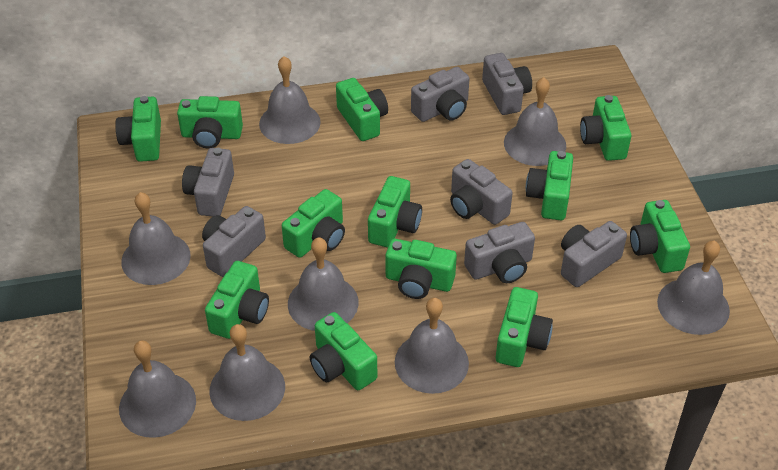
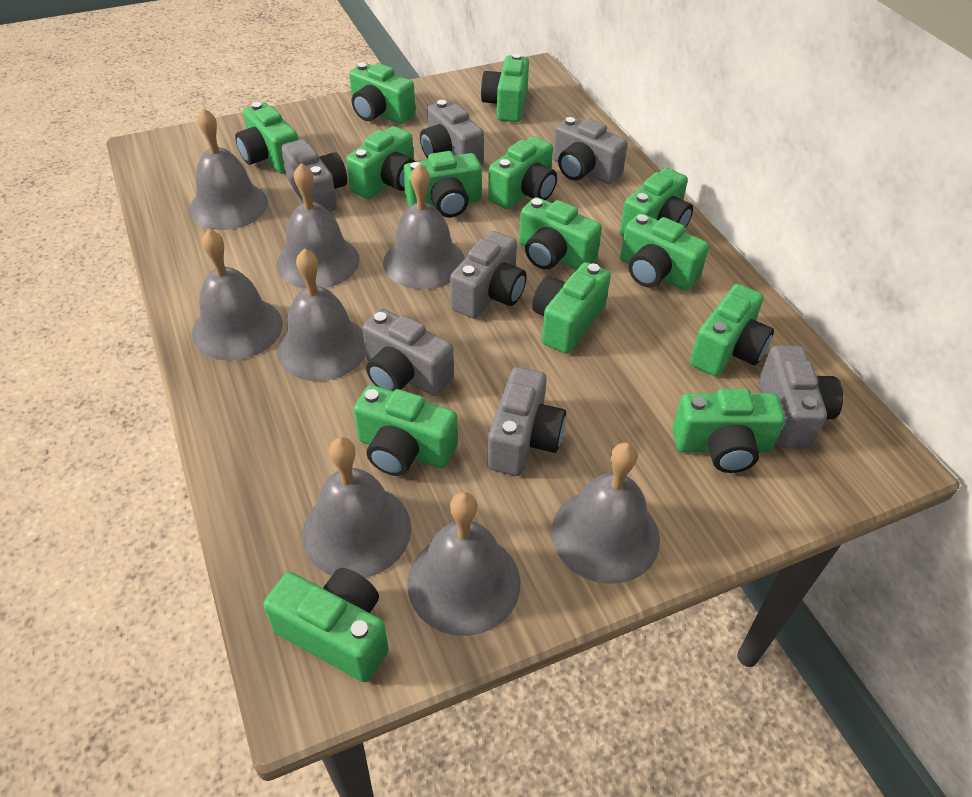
green camera: [115,96,161,162] [177,96,243,148] [205,261,269,339] [282,189,345,258] [310,312,377,390] [336,78,388,141] [368,176,422,247] [386,239,457,299] [496,287,553,367] [526,151,573,220] [580,95,631,161] [630,200,690,273] = 12 -> [235,102,298,174] [264,568,389,682] [346,126,415,199] [349,63,415,124] [354,385,458,476] [403,151,482,218] [481,54,529,122] [488,136,557,209] [519,197,602,270] [532,262,611,354] [620,168,693,236] [620,213,709,291] [672,389,785,473] [690,284,774,376] = 14

